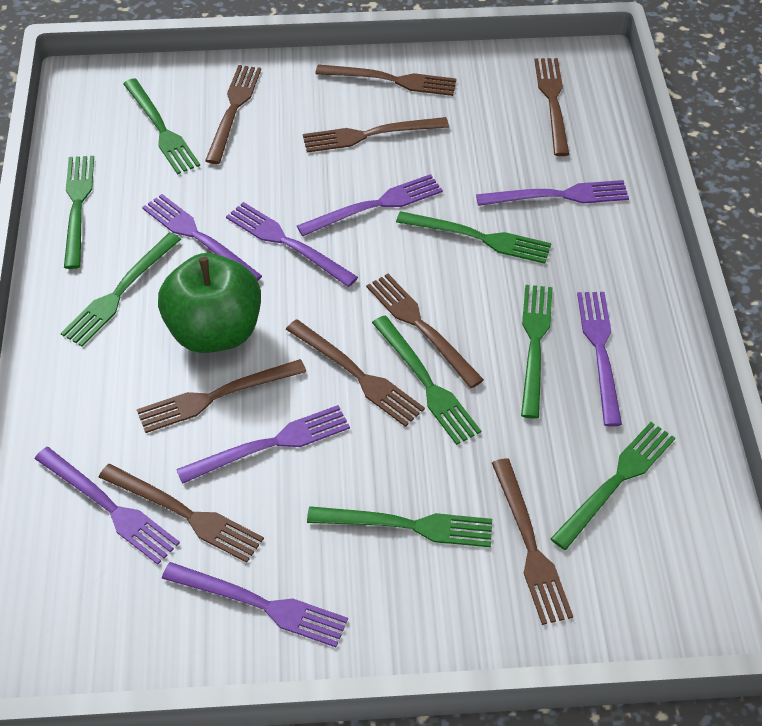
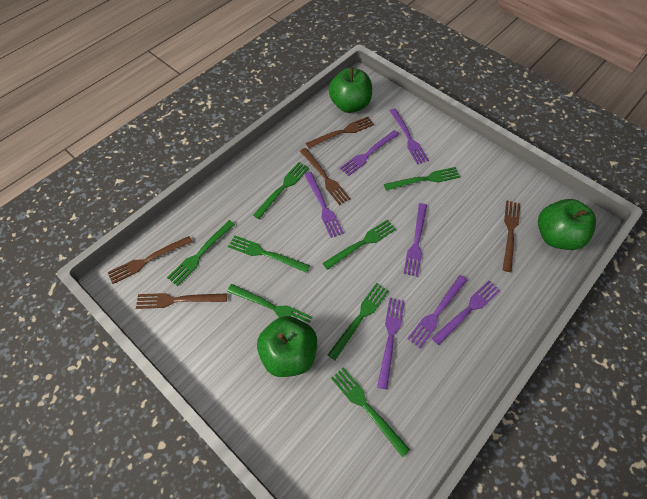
brown fork: [99,464,264,563] [137,359,306,433] [205,65,261,164] [286,319,425,427] [303,117,449,153] [315,64,457,96] [366,274,484,388] [492,458,573,625] [534,58,569,156] = 9 -> [108,236,192,284] [136,293,227,309] [300,148,350,205] [306,117,374,148] [502,201,520,272] = 5
green apple: [158,253,261,353] = 1 -> [257,316,317,377] [329,67,372,113] [538,199,596,250] = 3
purple fork: [34,447,180,565] [142,194,262,281] [162,562,348,647] [176,405,350,484] [226,202,358,287] [297,174,443,236] [476,180,629,206] [577,292,622,427] = 8 -> [304,172,344,238] [340,130,399,176] [377,298,405,390] [389,108,429,164] [403,203,427,277] [407,275,467,348] [432,281,501,345] = 7

